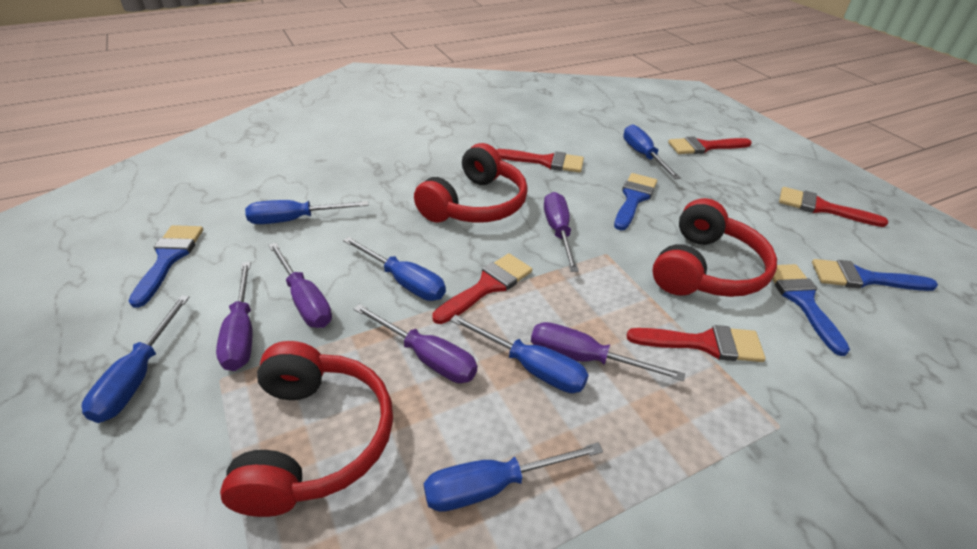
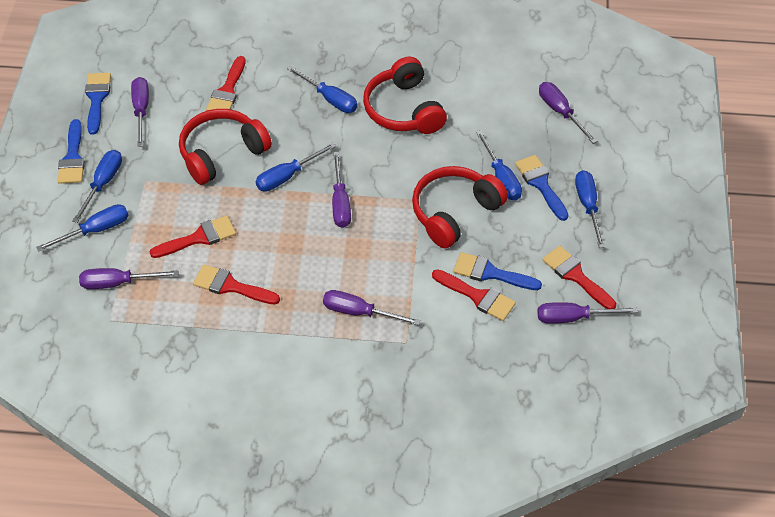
purple screwdriver: [216,262,252,371] [269,242,332,328] [354,304,477,383] [531,322,685,381] [544,192,579,272] = 5 -> [79,268,179,289] [131,77,149,147] [323,290,420,325] [332,152,351,228] [537,302,638,324] [539,82,597,144] = 6

